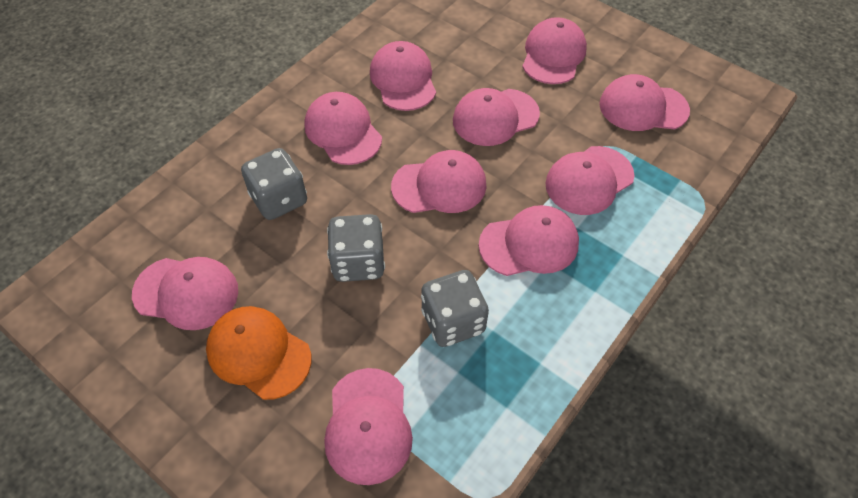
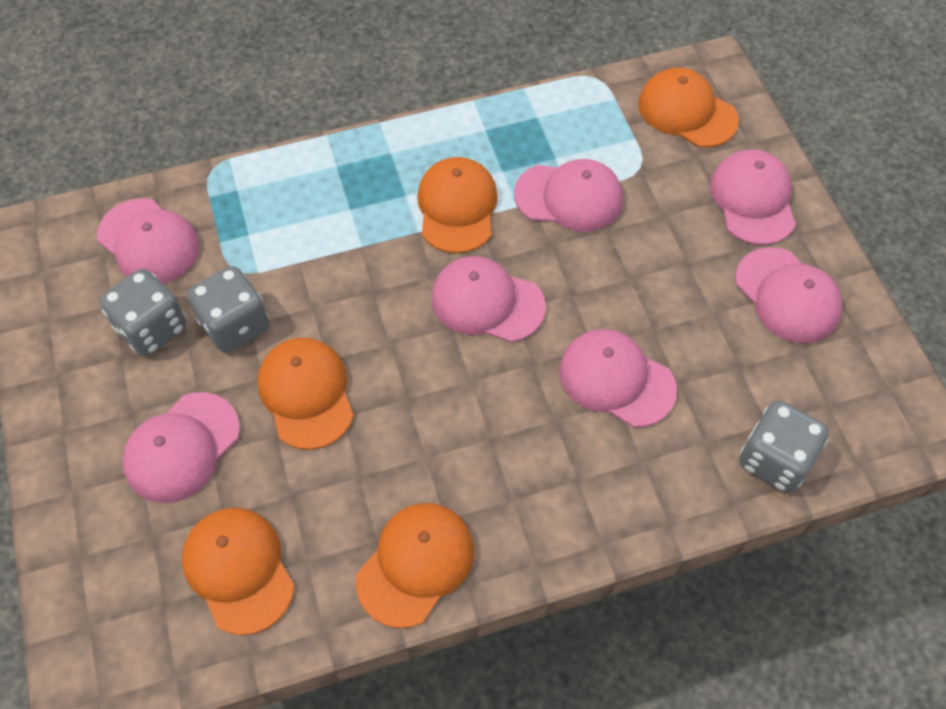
orange cap: [206,306,311,400] = 1 -> [182,507,294,635] [257,338,354,450] [356,503,474,628] [417,157,498,253] [638,68,739,148] = 5
pink cap: [132,257,238,330] [305,92,382,165] [324,368,413,485] [370,41,436,111] [391,150,487,213] [453,88,540,146] [479,205,579,276] [522,17,587,84] [545,146,635,215] [599,74,690,131] = 10 -> [97,198,200,284] [122,392,240,503] [432,256,546,342] [514,159,623,232] [559,329,677,427] [710,150,796,245] [735,247,843,343] = 7

